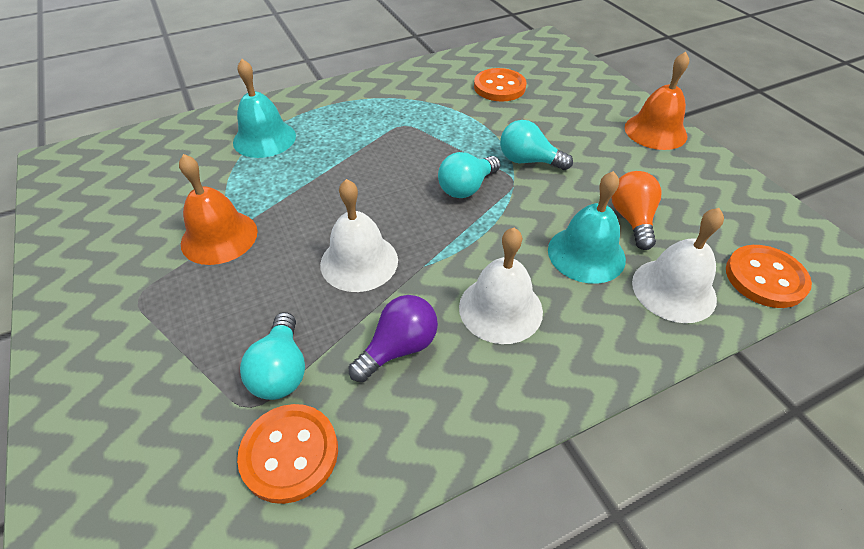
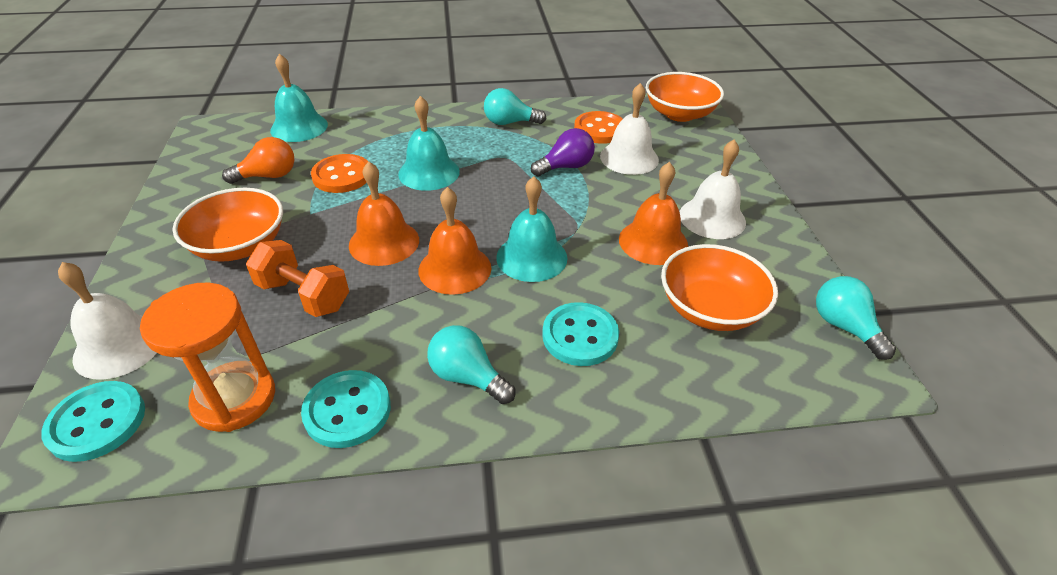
orange bell: [179,154,257,265] [625,52,689,150] = 2 -> [349,161,419,266] [418,187,491,295] [619,162,688,265] = 3
orange bowl: none = 0 -> [173,188,283,262] [646,72,724,122] [661,244,778,331] = 3
orange button: [237,404,338,504] [474,68,526,101] [726,245,812,308] = 3 -> [311,154,368,193] [574,111,623,144] = 2
orange dumbbell: none = 0 -> [246,240,349,317] = 1
orange hourglass: none = 0 -> [140,283,275,432] = 1
turquoise bell: [233,59,296,158] [548,171,626,284] = 2 -> [270,54,328,142] [398,96,460,191] [496,176,567,282] = 3
turquoise button: none = 0 -> [41,381,145,462] [301,370,391,448] [542,302,619,366] = 3

